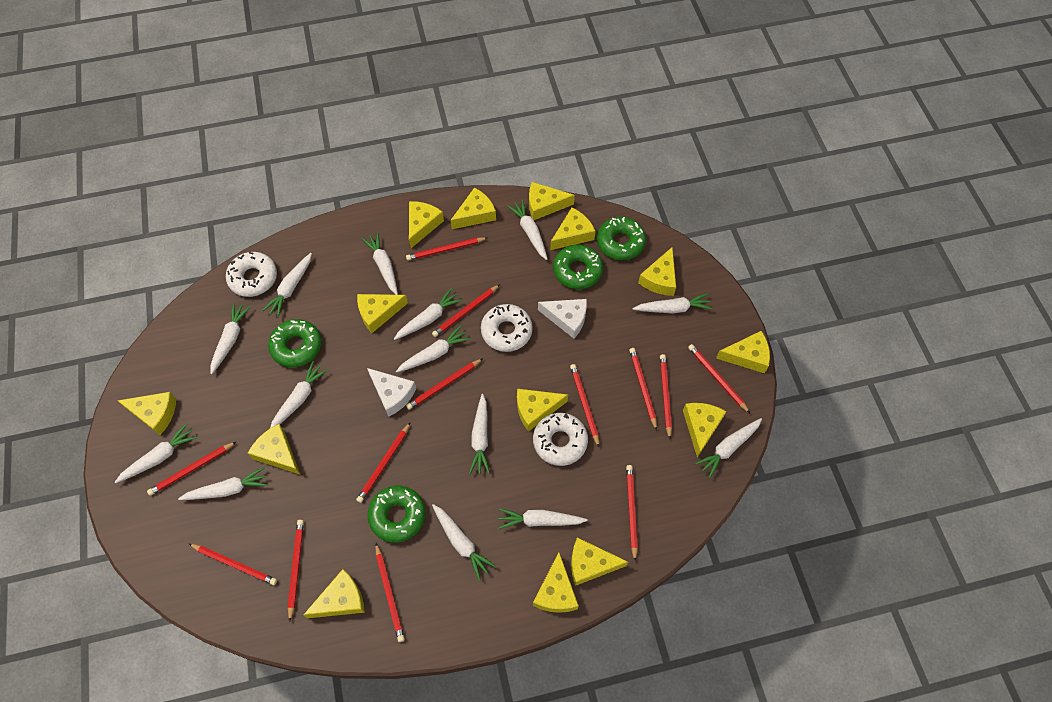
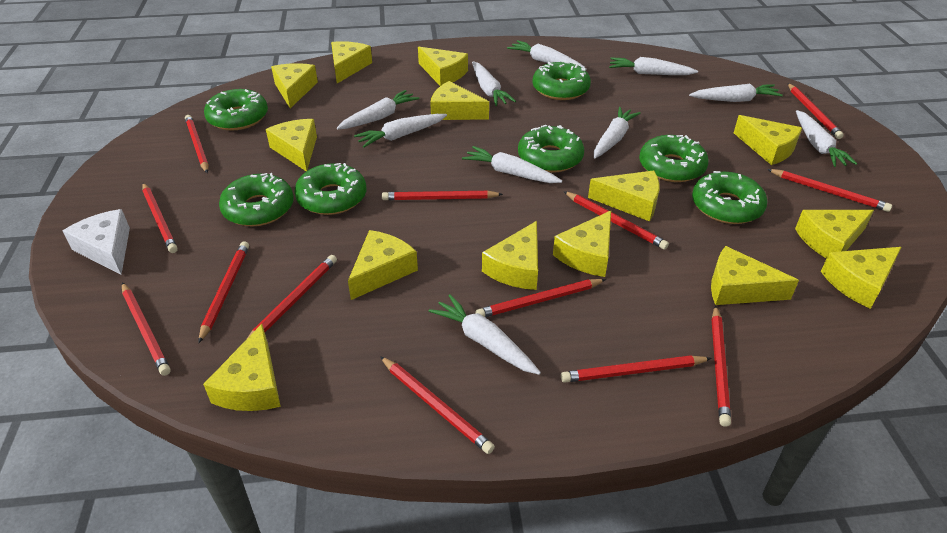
green donut: [268,319,322,368] [367,486,425,543] [553,245,603,289] [597,217,646,260] = 4 -> [204,89,268,130] [219,173,294,226] [294,163,366,215] [518,125,584,173] [532,61,591,100] [639,135,709,182] [692,171,767,224] = 7
white carrot: [115,423,197,483] [178,467,268,500] [210,302,251,374] [262,253,312,317] [270,361,328,428] [361,232,398,295] [394,288,463,340] [396,325,471,373] [432,504,496,580] [469,394,490,474] [498,508,588,529] [507,199,547,260] [633,293,712,313] [695,418,762,478] = 14 -> [337,90,419,130] [354,114,447,148] [428,294,541,375] [462,146,562,183] [472,61,516,106] [507,40,585,68] [594,107,641,158] [609,57,698,75] [689,84,783,102] [796,110,858,167] = 10
white cheese: [367,368,416,417] [538,299,587,339] = 2 -> [63,209,130,275] = 1
white donut: [226,252,277,297] [481,304,533,352] [533,413,588,466] = 3 -> none = 0

